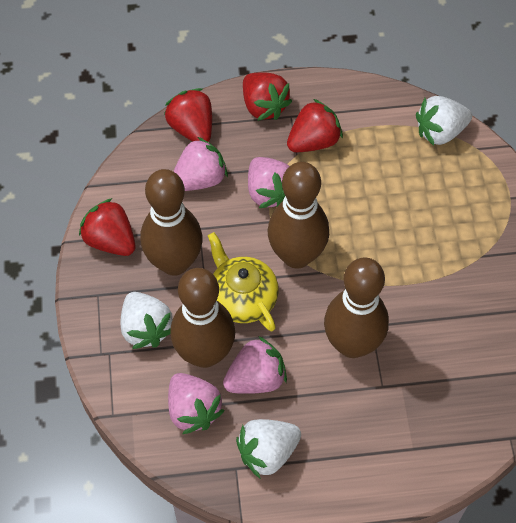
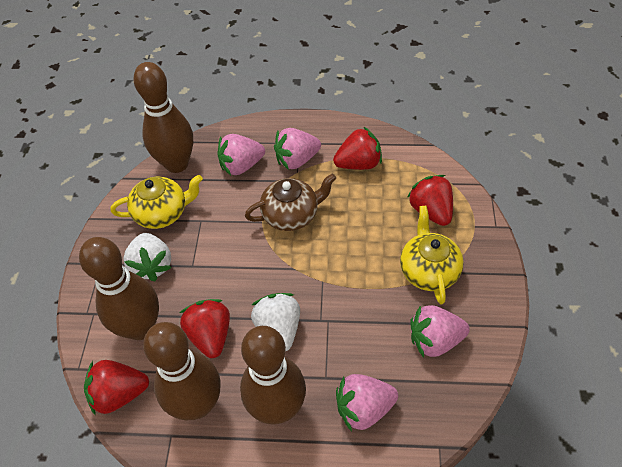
brown teapot: none = 0 -> [245,173,336,231] = 1
white strawberry: [121,292,173,349] [236,419,301,479] [416,96,472,146] = 3 -> [123,233,172,281] [251,293,300,351] = 2
yellow teapot: [208,232,279,331] = 1 -> [111,175,203,229] [400,205,464,304] = 2

